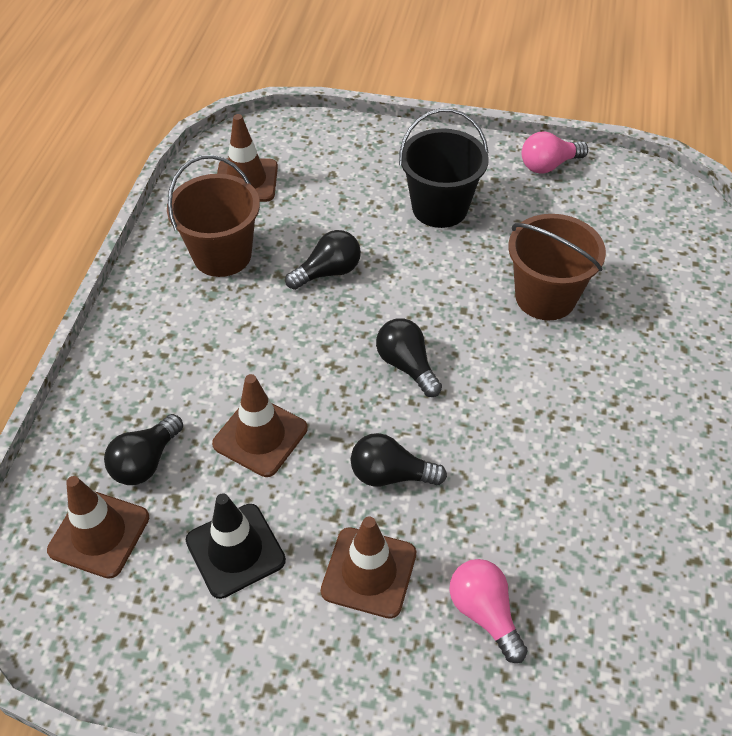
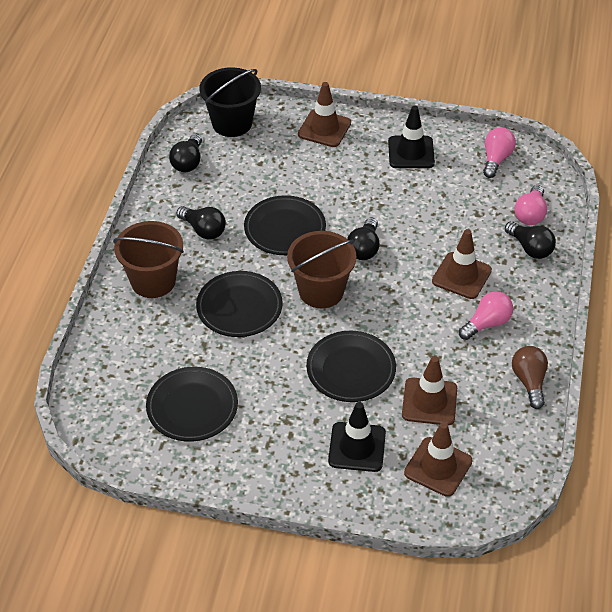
black plate: none = 0 -> [146,367,238,442] [196,271,283,337] [244,195,326,255] [306,331,396,402] = 4
black traffic cone: [186,493,286,599] = 1 -> [328,402,386,472] [388,106,435,168] = 2
brown light bulb: none = 0 -> [512,346,548,409] = 1
pink light bulb: [449,559,528,663] [522,131,588,173] = 2 -> [459,291,513,340] [483,127,516,178] [514,185,547,225] = 3

